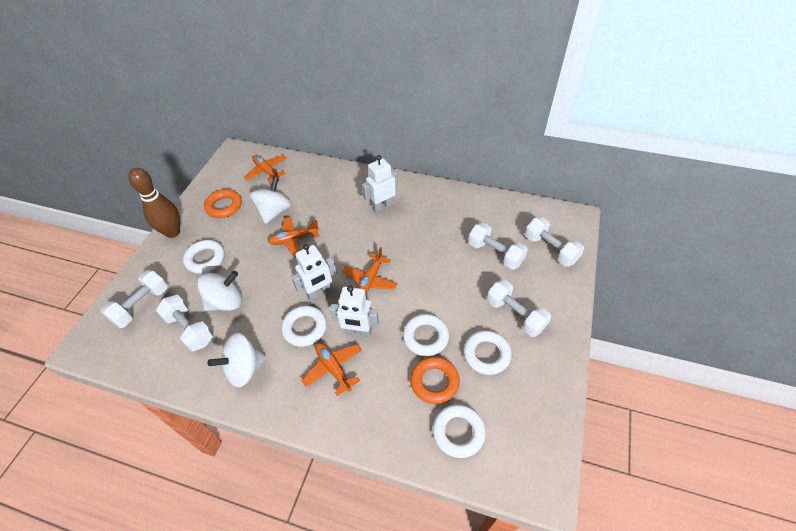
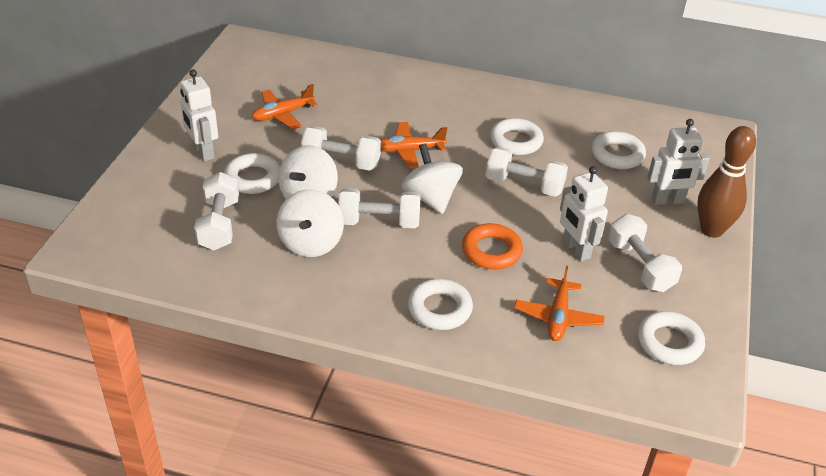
orange plane: [243,155,287,182] [268,216,319,257] [301,343,362,396] [342,247,397,294] = 4 -> [252,84,318,129] [381,122,447,169] [514,266,605,341] = 3
orange ring: [204,189,242,218] [410,357,460,404] = 2 -> [462,223,523,269] = 1

